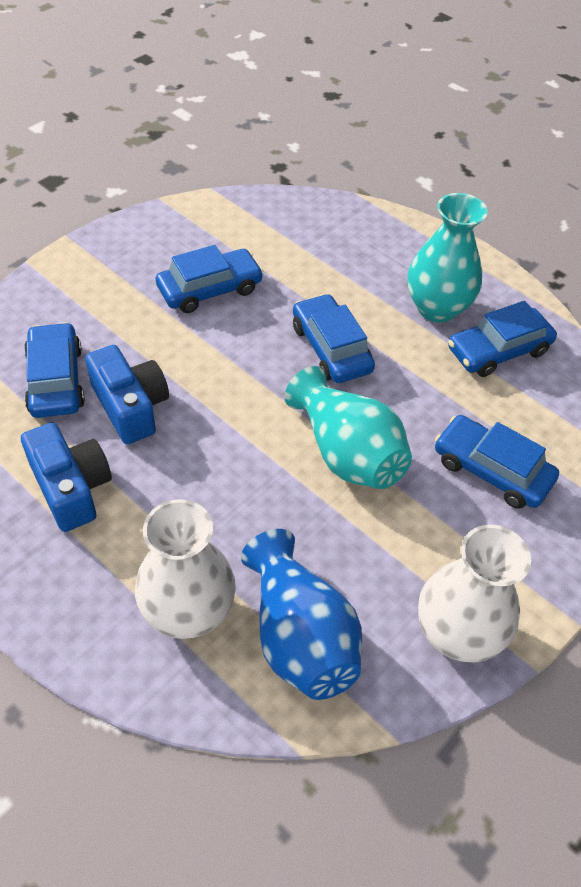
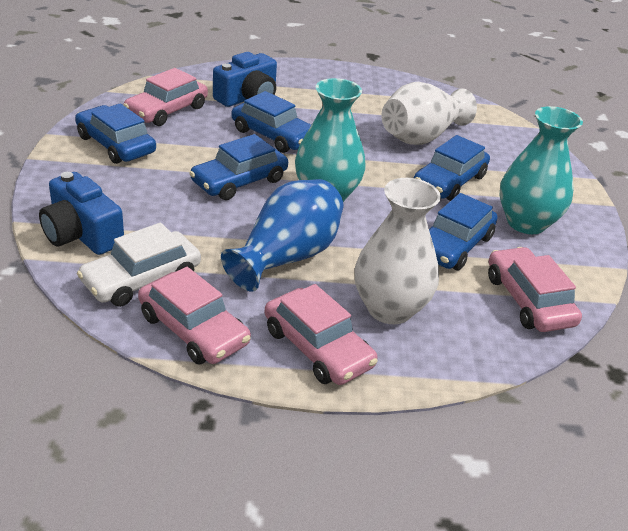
pink car: none = 0 -> [124,68,208,126] [138,267,251,364] [265,284,378,385] [488,247,582,332] = 4
white car: none = 0 -> [77,223,201,307] = 1

